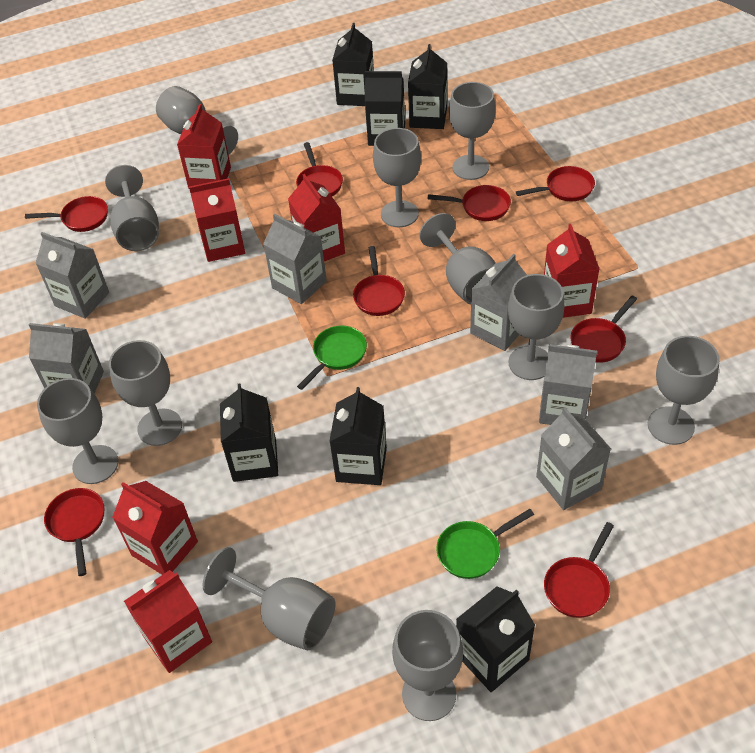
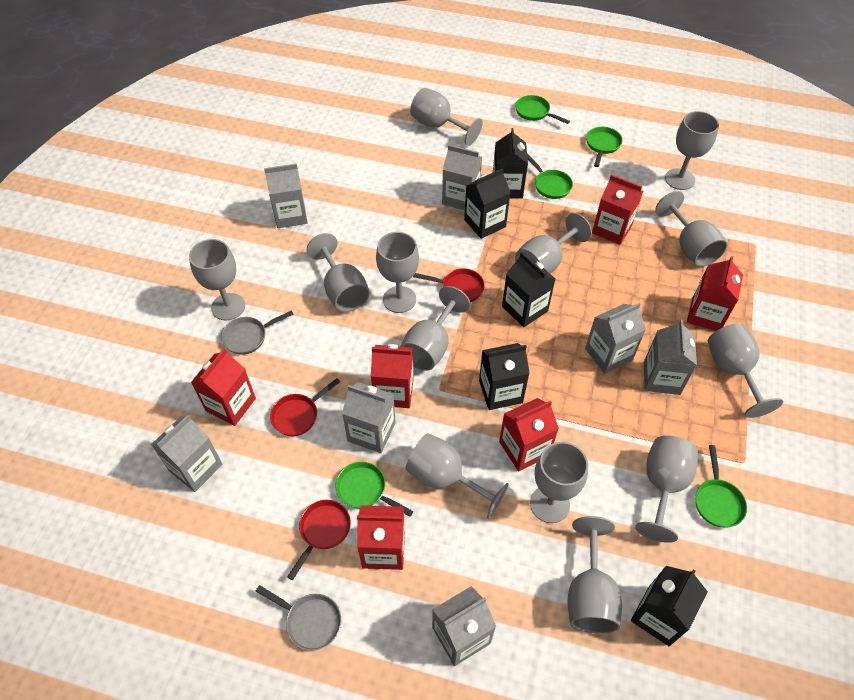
black carton: [220,384,278,482] [329,387,387,485] [332,23,374,106] [365,71,405,146] [408,44,447,129] [456,587,535,692] = 6 -> [464,168,511,239] [479,343,530,410] [493,128,528,199] [502,252,555,327] [631,566,708,646] = 5
green pan: [297,326,367,390] [436,509,534,579] = 2 -> [336,462,413,517] [515,95,570,124] [527,153,573,199] [586,127,623,167] [695,445,747,528] = 5
grey carton: [29,323,104,393] [35,232,109,319] [263,214,327,304] [470,254,527,351] [536,407,611,510] [539,344,597,425] = 6 -> [151,415,223,492] [264,163,308,228] [342,382,396,453] [432,586,496,666] [442,145,482,210] [585,303,646,374] [644,320,697,395] = 7
grey goblet: [37,378,118,484] [105,165,159,251] [109,340,182,446] [156,86,238,155] [202,547,335,650] [373,128,421,227] [392,610,463,721] [419,213,495,305] [449,82,496,180] [508,274,564,380] [648,336,720,445] = 11 -> [189,239,245,320] [307,233,370,312] [376,232,419,313] [400,286,470,371] [405,433,509,519] [410,88,483,146] [515,213,592,274] [530,442,588,523] [567,516,622,633] [635,436,698,543] [655,191,727,267] [665,111,719,190] [708,323,783,418] = 13
grey pan: none = 0 -> [221,310,294,355] [256,585,341,651] = 2
red pan: [25,196,108,232] [44,488,104,576] [296,142,343,196] [353,246,405,316] [427,185,511,221] [516,166,595,201] [544,522,614,618] [570,296,637,363] = 8 -> [270,378,340,436] [287,500,351,580] [413,268,485,302] = 3

